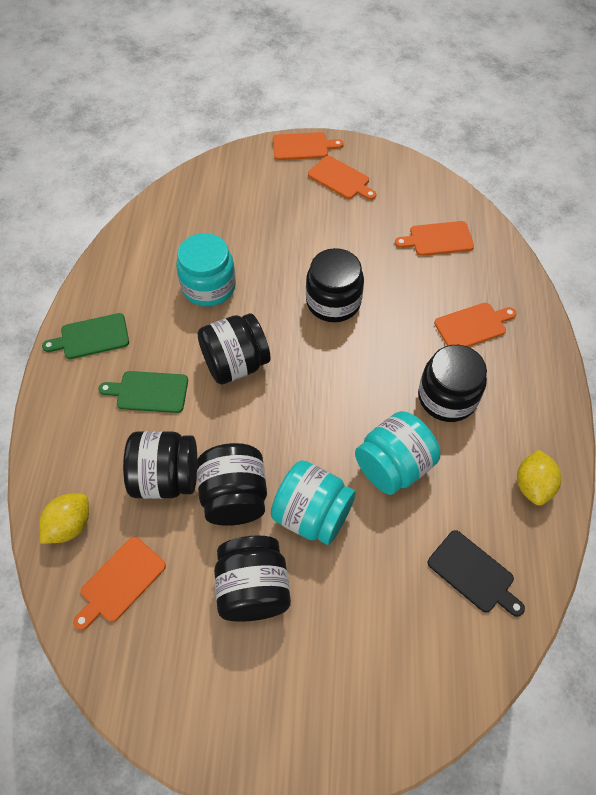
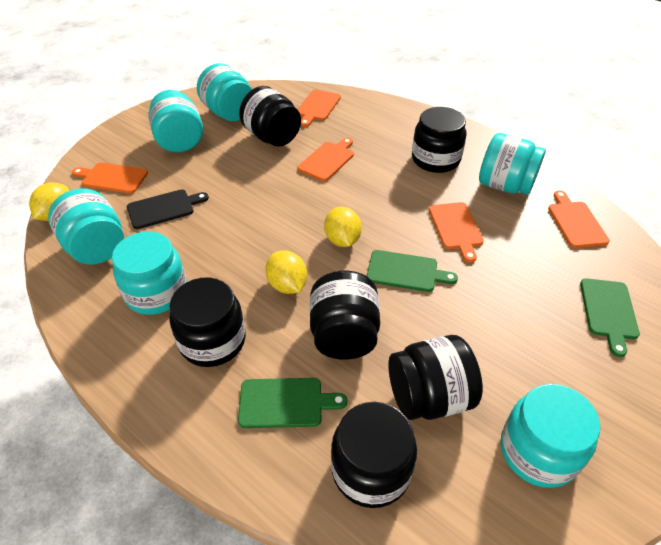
green cutting board: [42,313,129,359] [99,371,188,413] = 2 -> [238,378,347,428] [367,250,458,292] [580,278,640,357] = 3
turquoise jar: [176,233,236,306] [271,460,356,545] [355,411,440,495] = 3 -> [48,188,124,265] [112,232,187,315] [148,90,203,152] [197,63,252,121] [479,133,546,195] [501,384,600,488] = 6
yellow lemon: [39,493,89,544] [517,450,561,506] = 2 -> [29,183,69,221] [265,250,307,294] [324,207,362,247] = 3

